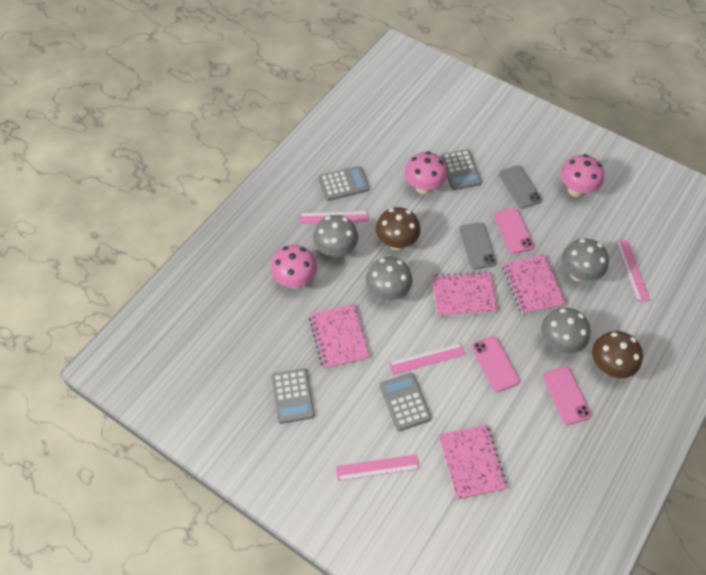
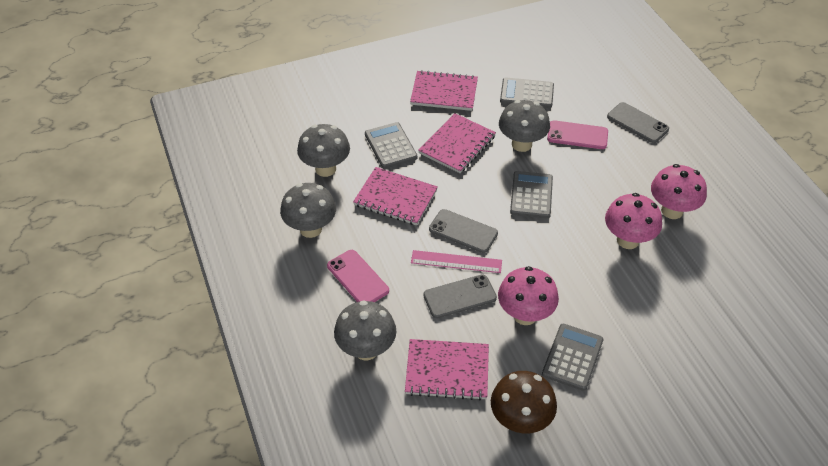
brown mushroom: [376,207,421,250] [592,331,643,378] = 2 -> [491,371,557,433] = 1
grey phone: [459,223,497,269] [499,165,542,209] = 2 -> [423,274,497,318] [429,209,498,253] [607,102,669,143] = 3
pink phone: [471,336,520,392] [494,208,534,254] [543,366,591,425] = 3 -> [327,250,389,302] [547,120,608,149] = 2
pink ruler: [299,211,369,224] [336,454,420,481] [389,343,466,375] [615,240,650,302] = 4 -> [411,250,502,273] = 1

